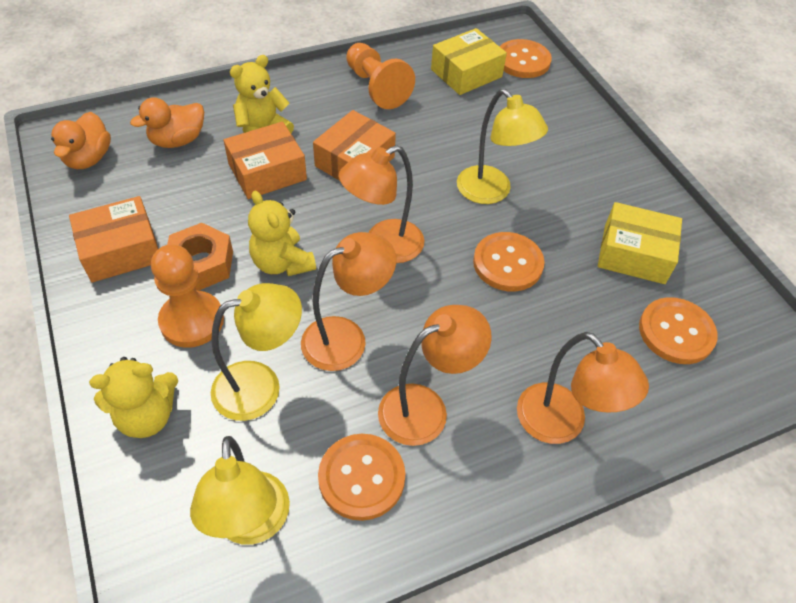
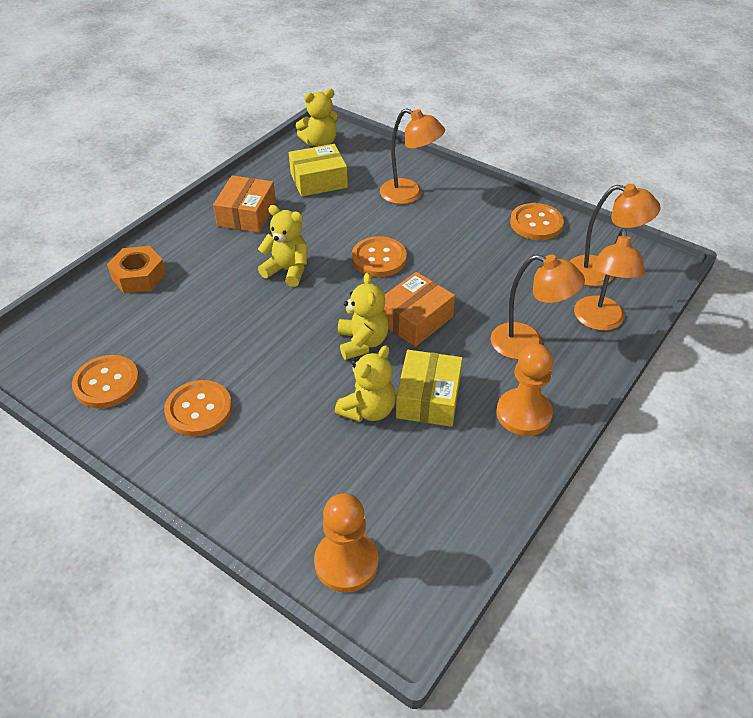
orange box: [69,196,158,282] [224,122,307,199] [313,110,396,181] = 3 -> [213,175,276,233] [383,272,455,347] = 2
orange duck: [51,112,111,169] [130,97,204,148] = 2 -> none = 0
yellow lamp: [190,436,290,545] [211,283,302,421] [457,89,548,204] = 3 -> none = 0
yellow teddy bear: [89,357,178,438] [230,55,294,134] [248,191,316,276] = 3 -> [258,205,308,287] [296,88,338,147] [335,345,396,422] [338,273,388,360] = 4

